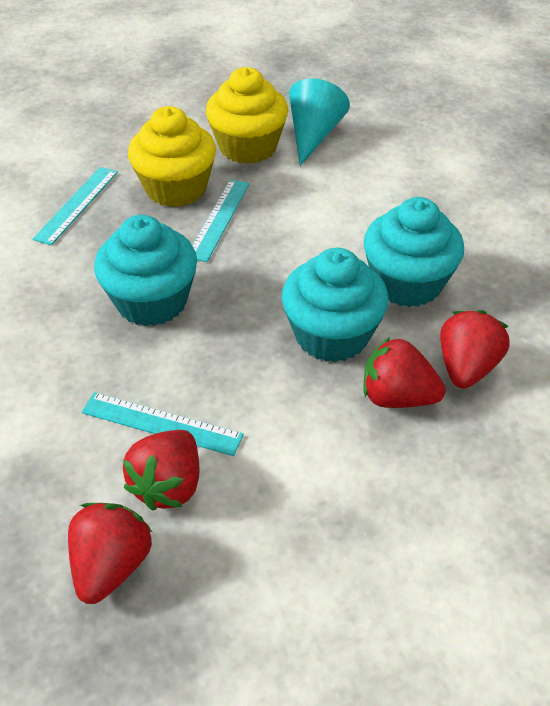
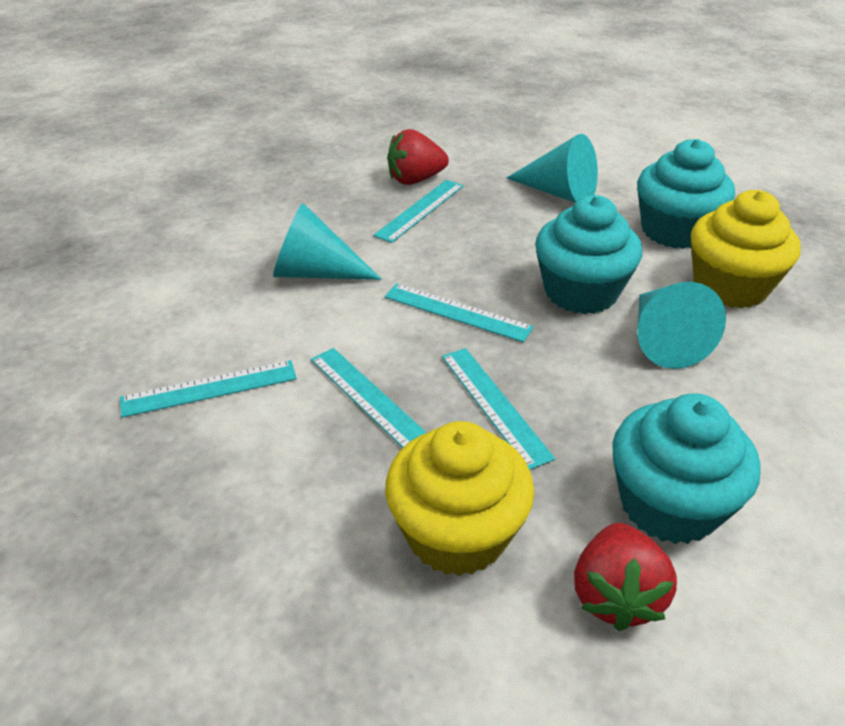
red strawberry: [68,503,152,604] [123,430,199,511] [363,337,446,408] [440,310,509,388] = 4 -> [387,129,449,185] [574,523,677,631] = 2
turquoise cone: [289,78,350,166] = 1 -> [273,203,382,280] [507,134,598,203] [638,282,726,369] = 3
turquoise ruler: [33,167,118,245] [82,392,244,456] [192,179,250,262] = 3 -> [120,360,297,418] [311,348,427,448] [373,180,464,243] [384,283,534,342] [442,348,555,470] = 5

